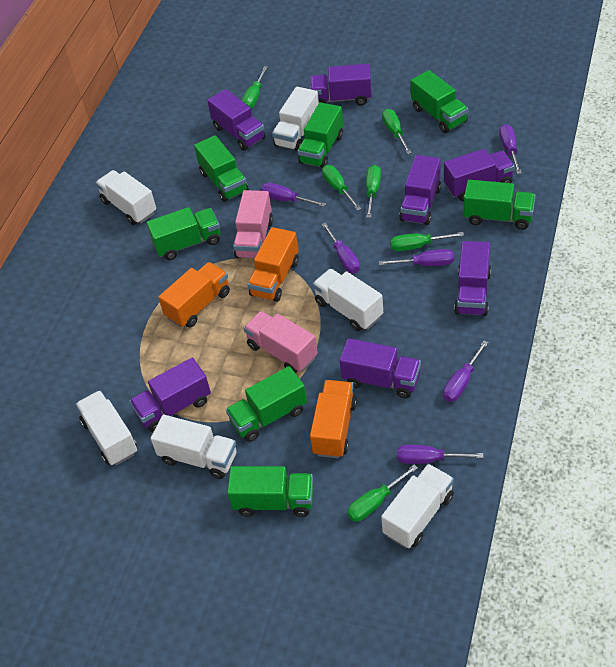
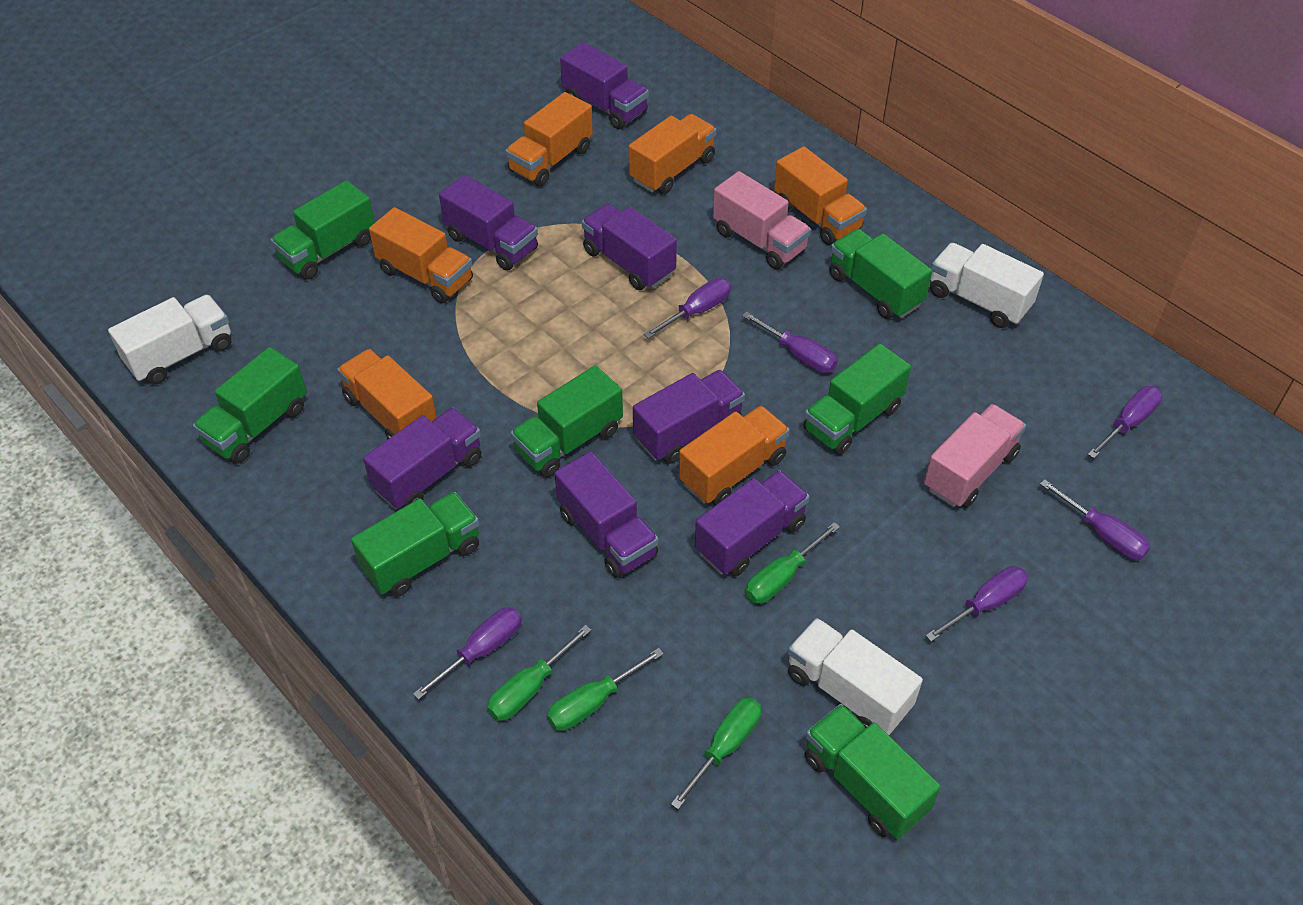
green screwdriver: [242,66,268,109] [322,165,361,210] [347,464,418,522] [366,165,381,218] [382,109,412,154] [390,232,464,251] = 6 -> [487,625,591,721] [547,648,664,731] [671,698,761,809] [745,522,840,604] = 4
orange truck: [158,262,230,328] [247,227,299,302] [310,380,357,458] = 3 -> [337,349,437,439] [369,207,473,303] [505,92,593,186] [628,114,716,194] [679,406,790,505] [774,146,867,245] = 6
white truck: [76,390,137,465] [96,170,156,225] [151,415,237,479] [272,87,319,151] [313,269,383,331] [381,464,454,548] = 6 -> [108,295,231,385] [788,618,923,735] [930,243,1044,328] = 3

